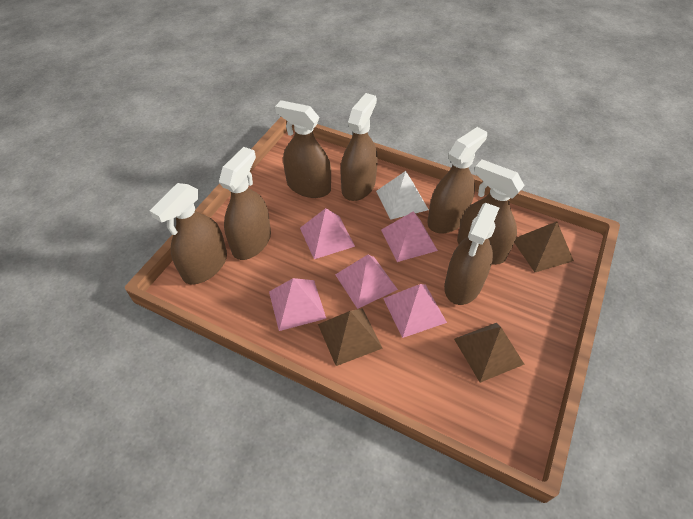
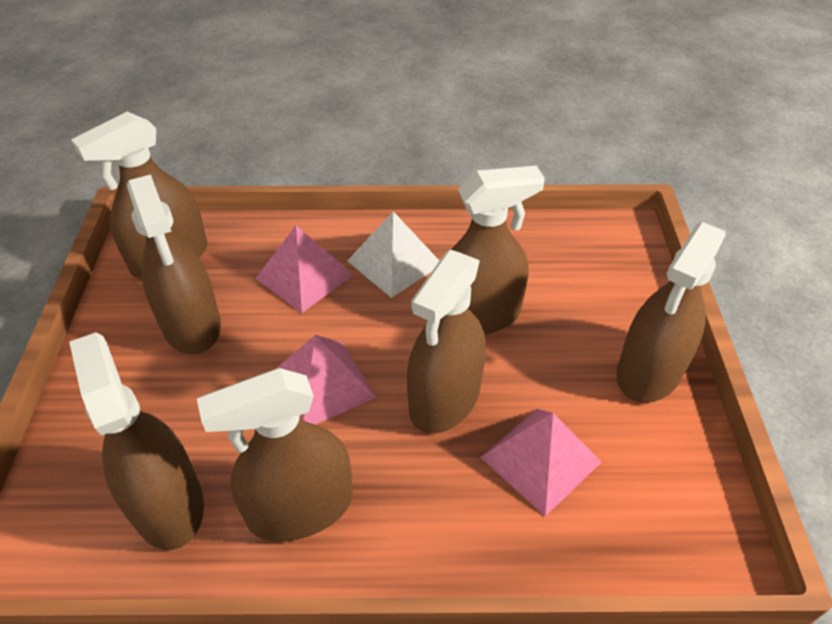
brown pyramid: [318,308,383,366] [454,323,524,383] [514,222,574,272] = 3 -> none = 0
pink pyramid: [269,278,326,331] [300,208,355,259] [335,255,398,309] [381,211,438,262] [383,284,447,338] = 5 -> [256,226,353,313] [277,335,376,425] [480,409,601,516] = 3

